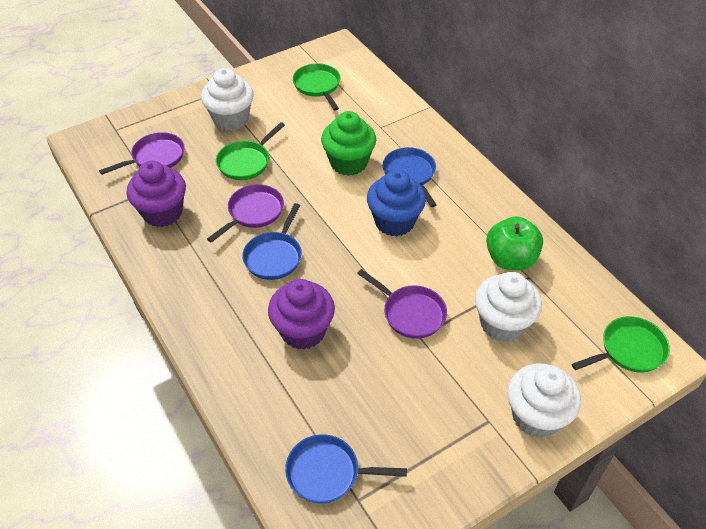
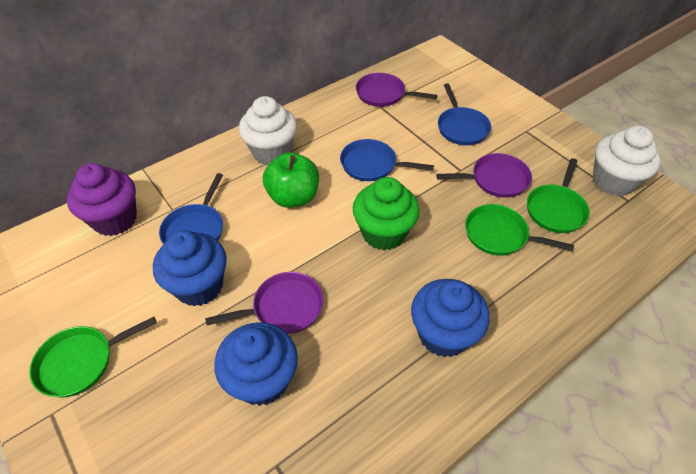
blue cupcake: [367,170,426,237] = 1 -> [153,230,227,306] [214,322,298,406] [411,279,490,358] = 3
purple cupcake: [126,161,186,227] [268,279,335,350] = 2 -> [67,163,137,236] = 1
white cupcake: [201,68,254,131] [475,272,542,342] [507,363,581,438] = 3 -> [239,96,297,165] [593,126,661,196] = 2

